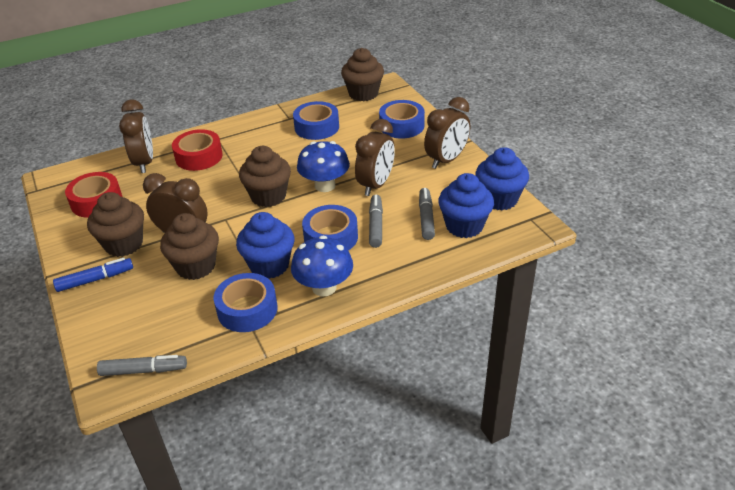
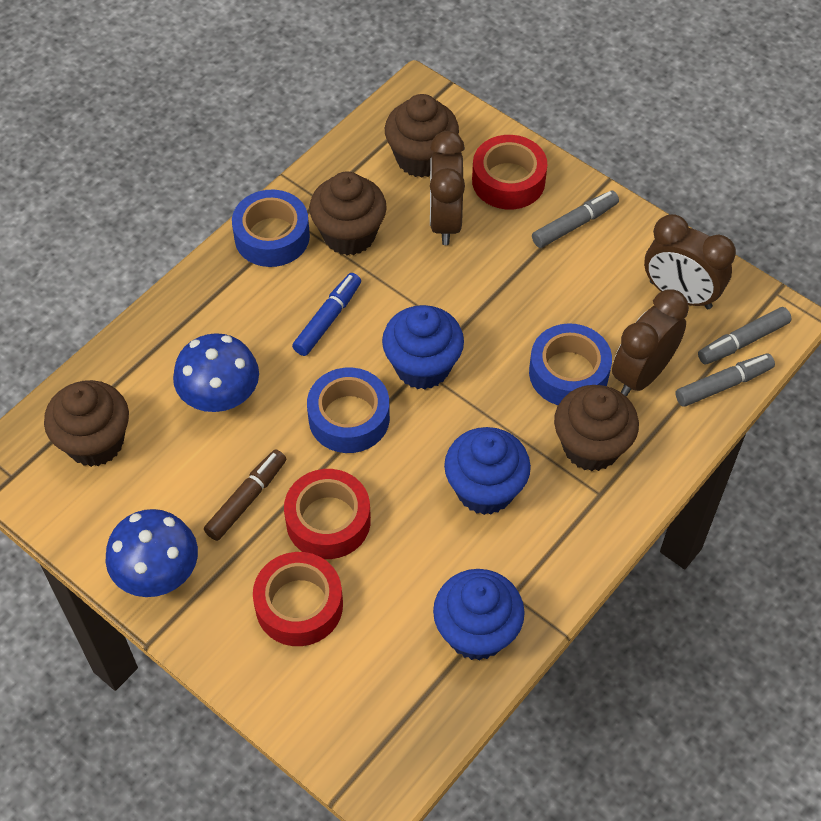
blue tape: [213,273,277,332] [293,101,339,140] [302,205,358,250] [379,100,425,139] = 4 -> [232,190,310,267] [307,368,390,453] [529,323,612,405] = 3
brown clock: [119,99,153,173] [143,173,208,233] [355,119,395,196] [424,97,470,169] = 4 -> [430,131,465,245] [612,289,689,396] [644,214,736,309] = 3
brown marker: none = 0 -> [204,449,286,541] = 1
red tape: [65,172,122,218] [172,129,223,171] = 2 -> [253,552,343,646] [284,469,371,559] [472,135,547,210] = 3

